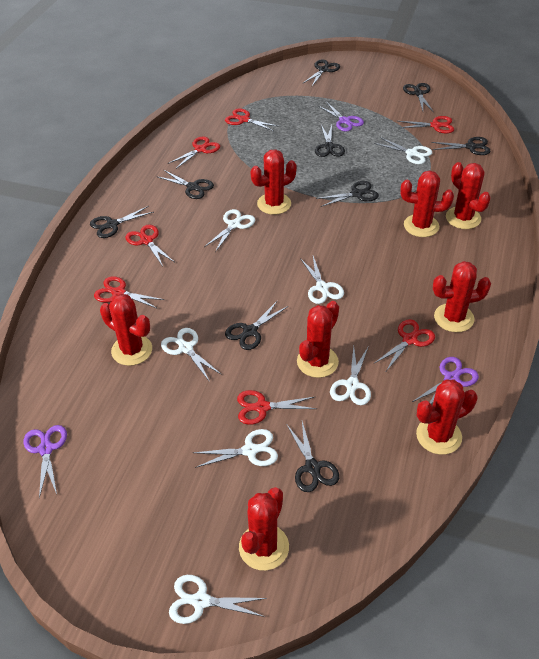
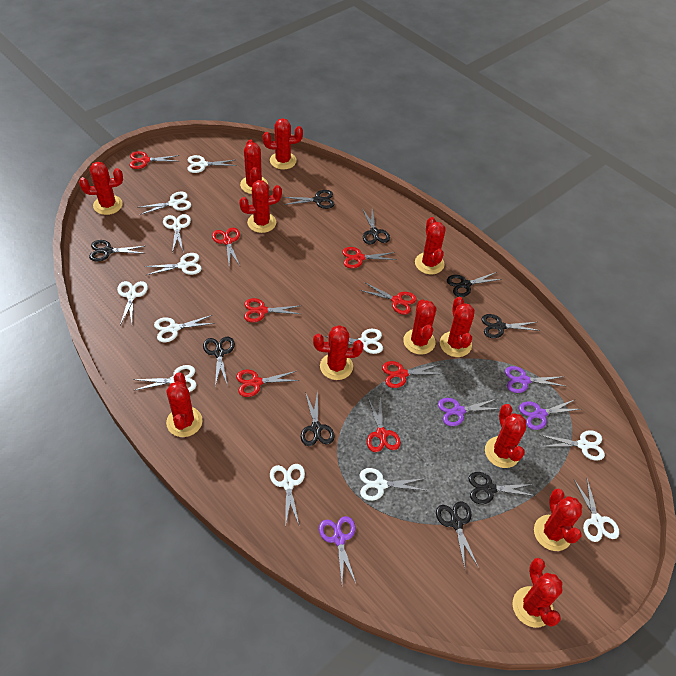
purple scissors: [23,425,67,498] [318,102,364,131] [412,357,479,404] = 3 -> [319,516,356,583] [438,398,501,426] [505,366,564,393] [519,399,580,430] = 4
red cactus: [100,294,152,366] [239,487,289,570] [251,149,297,215] [297,301,339,378] [401,171,454,237] [416,379,477,455] [433,261,491,332] [446,162,491,229] = 8 -> [79,162,123,215] [166,372,203,437] [239,180,282,233] [240,139,268,194] [263,118,303,170] [313,325,363,380] [403,299,436,355] [415,217,446,274] [440,297,475,357] [485,404,526,468] [513,558,562,628] [534,489,582,551] = 12
red scissors: [94,276,164,309] [125,224,174,266] [168,136,220,169] [225,108,280,131] [237,390,317,425] [373,319,435,373] [398,116,454,133] = 7 -> [129,151,180,169] [212,228,240,266] [236,370,299,397] [244,298,300,322] [342,247,397,268] [360,282,417,315] [367,398,401,452] [382,361,444,388] = 8
white scissors: [161,328,222,382] [169,575,267,624] [193,429,278,468] [204,209,255,252] [300,256,344,304] [330,346,371,405] [374,137,432,164] = 7 -> [117,281,148,325] [133,365,197,392] [140,192,191,215] [144,253,202,275] [154,315,215,342] [163,214,191,253] [187,155,237,173] [270,464,305,528] [324,329,383,354] [360,468,427,501] [540,430,605,460] [574,479,619,542] = 12

